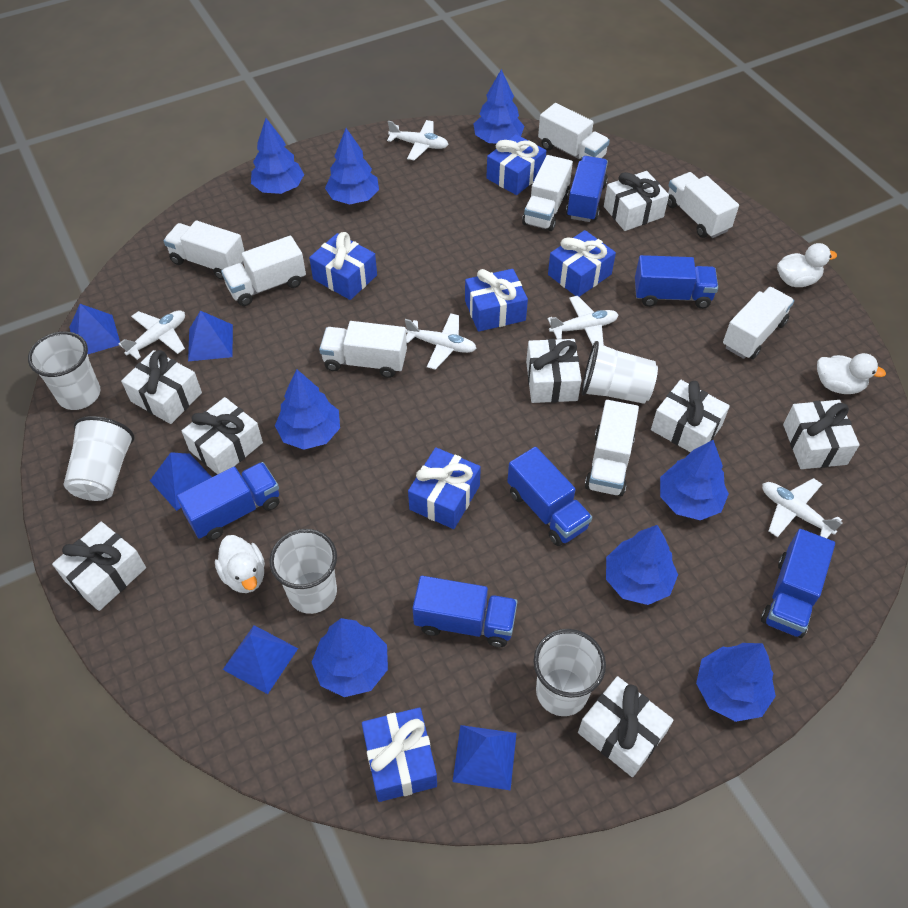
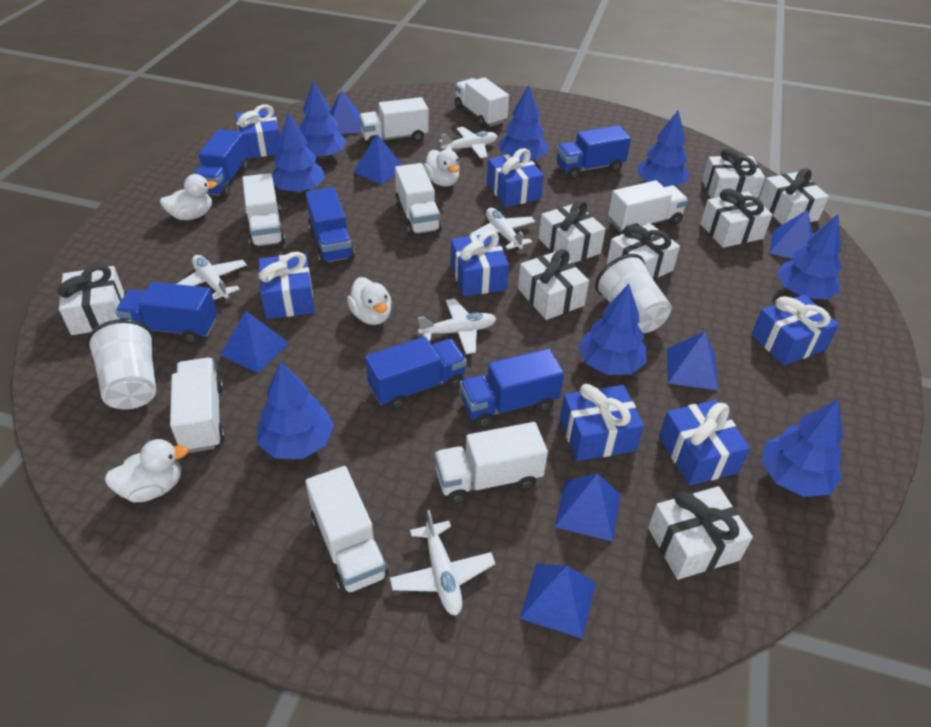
blue gift: [309,232,377,300] [362,707,437,802] [408,447,481,529] [465,269,528,332] [486,134,546,195] [548,230,616,297] = 6 -> [235,104,281,159] [259,252,315,319] [451,231,509,296] [487,148,544,207] [560,384,644,461] [659,400,751,486] [752,295,839,365] = 7
blue pyramid: [69,304,120,354] [150,452,212,511] [188,311,233,361] [223,625,298,694] [453,725,517,791] = 5 -> [220,310,289,373] [330,90,362,134] [353,134,402,185] [520,564,596,639] [555,474,621,542] [667,331,718,390] [769,210,813,259] = 7
white cup: [28,331,100,410] [63,416,135,501] [269,529,337,614] [534,629,606,716] [581,341,658,404] = 5 -> [86,319,156,409] [595,254,672,333] = 2
white duck: [215,535,265,593] [777,243,837,287] [817,353,886,394] = 3 -> [105,439,189,502] [160,174,217,220] [347,277,392,325] [423,149,460,187] = 4

